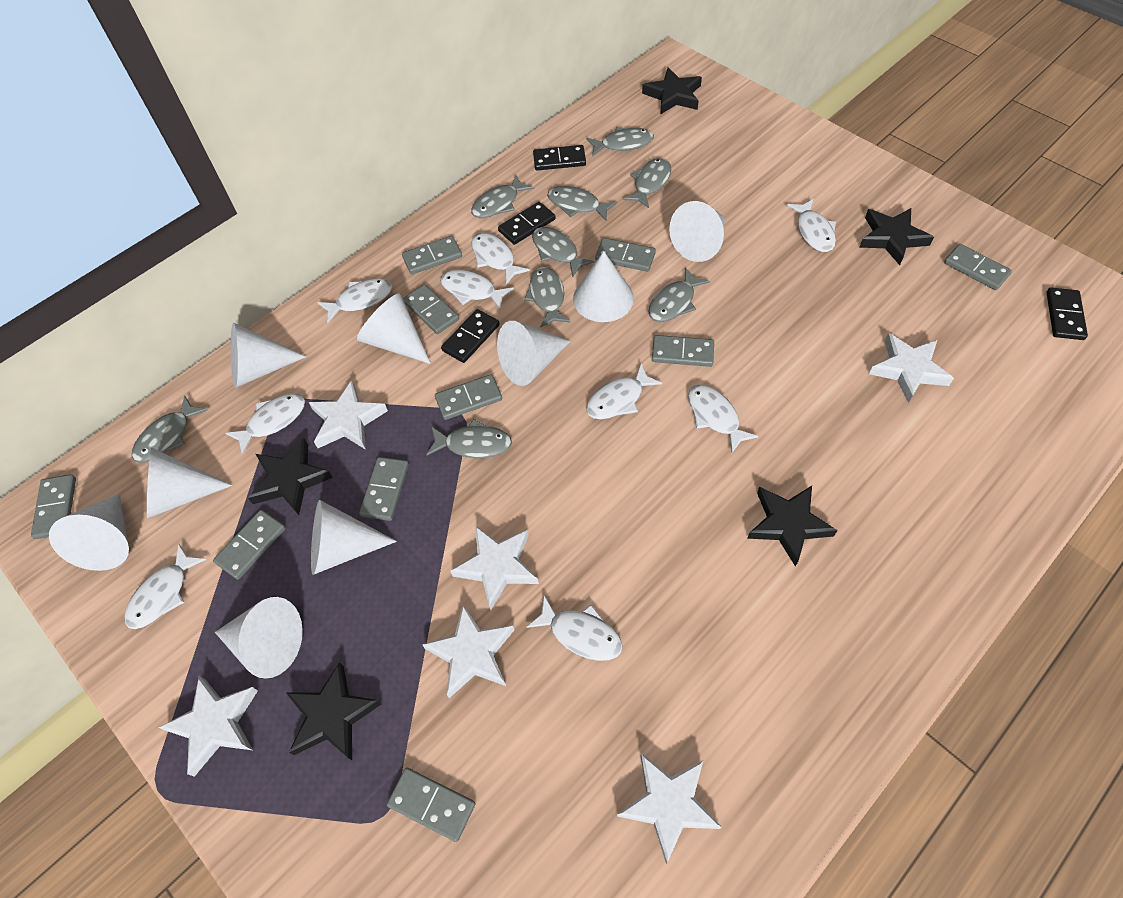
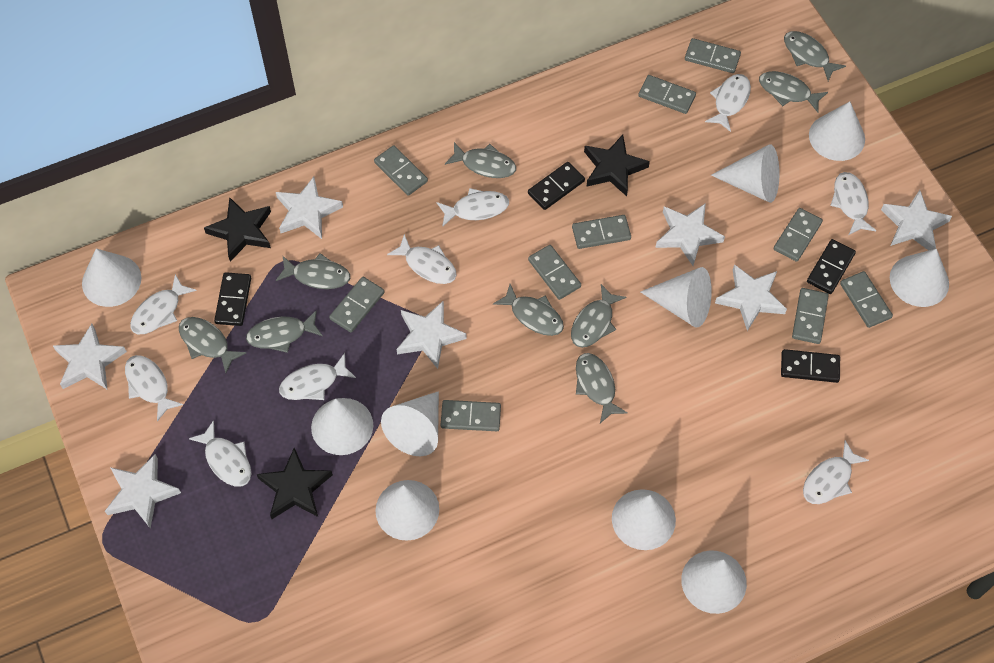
black star: [248,438,333,515] [286,662,381,760] [642,67,702,115] [747,486,838,567] [859,208,934,265] = 5 -> [204,197,271,262] [257,448,333,519] [584,135,650,196] = 3
white cone: [49,494,129,571] [147,447,233,519] [215,597,303,679] [231,323,307,388] [311,500,397,575] [357,293,431,364] [497,321,571,386] [573,251,634,322] [669,201,725,262] = 9 -> [82,248,141,307] [311,398,373,455] [375,480,439,541] [381,391,439,456] [612,489,676,550] [640,267,712,328] [681,550,747,614] [711,144,779,203] [809,102,865,161] [890,249,949,307] = 10
white star: [158,676,258,777] [309,380,388,450] [422,604,514,698] [450,526,539,610] [617,753,722,864] [869,333,954,403] = 6 -> [53,324,127,389] [105,454,181,529] [276,177,343,239] [397,301,467,369] [655,203,725,266] [715,264,787,331] [881,190,952,250] = 7

